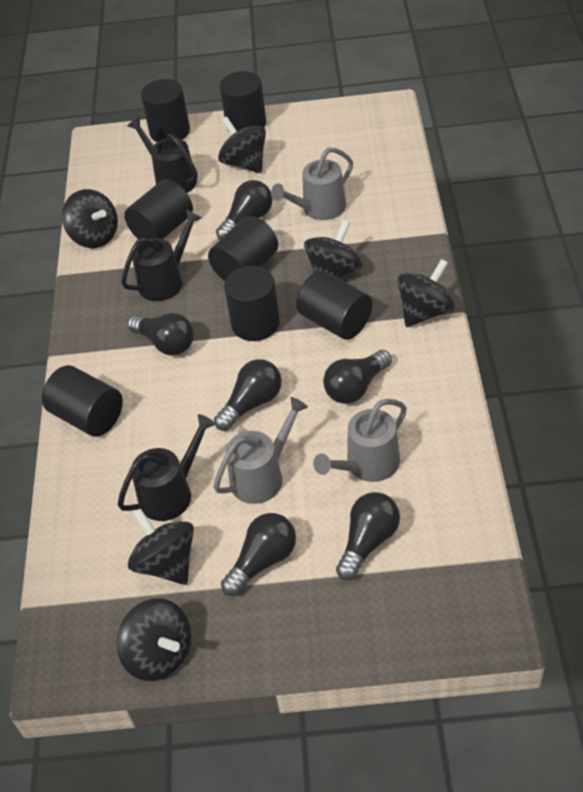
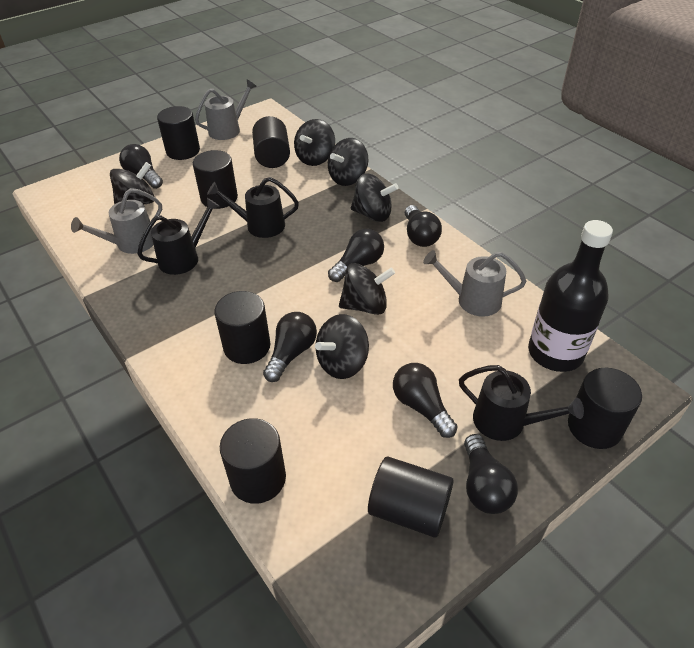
black bottle: none = 0 -> [528,220,613,372] = 1

